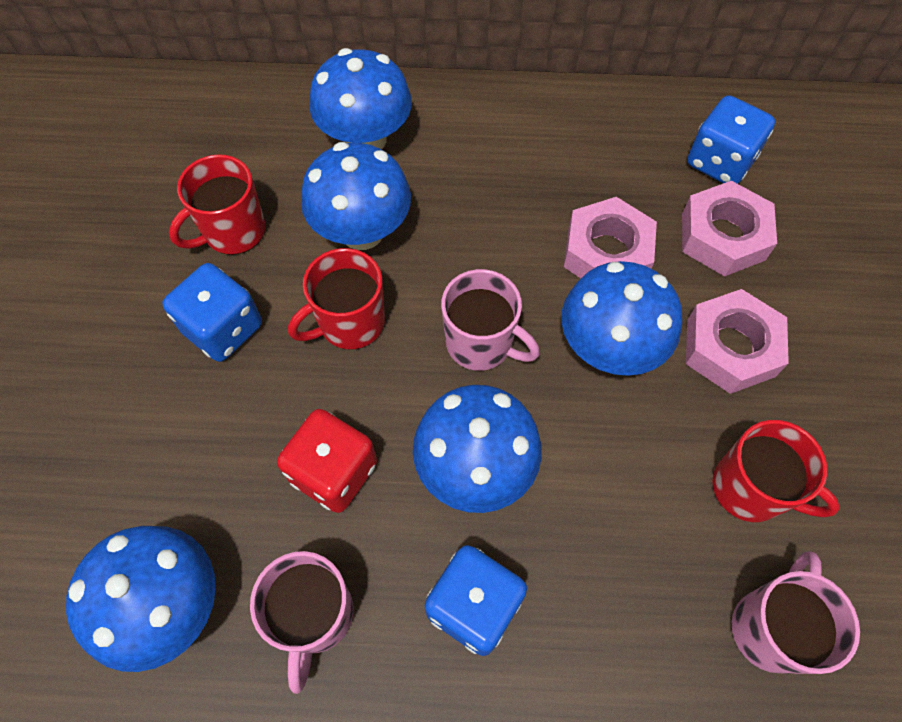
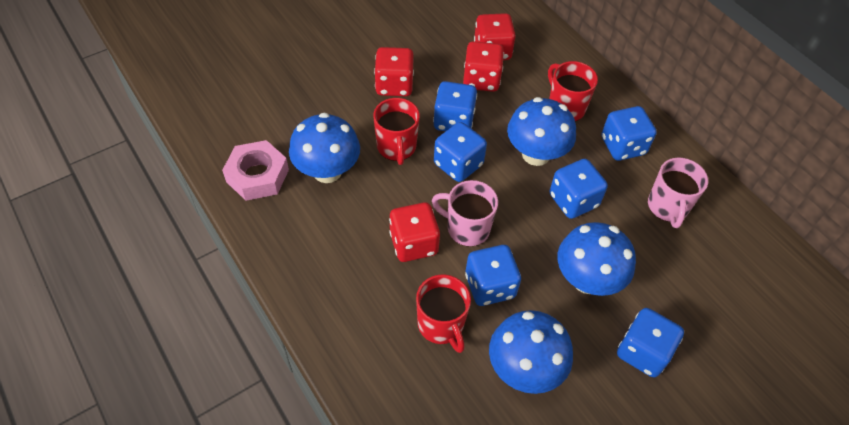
blue dice: [162,263,262,362] [425,545,527,656] [687,95,775,184] = 3 -> [433,81,477,131] [434,122,487,182] [465,245,521,306] [550,159,608,219] [601,106,657,161] [617,308,684,377] = 6
blue mushroom: [66,526,216,672] [301,142,411,250] [309,48,412,149] [413,385,542,513] [561,261,682,376] = 5 -> [289,113,360,183] [489,310,573,394] [507,97,576,166] [558,222,636,296] = 4
pink mug: [250,551,353,694] [441,269,540,371] [732,552,860,674] = 3 -> [432,180,498,247] [648,158,708,228] = 2
pink nut: [564,197,657,278] [682,181,777,276] [686,289,789,394] = 3 -> [222,140,289,201] = 1
red dice: [277,409,377,513] = 1 -> [374,47,414,96] [389,202,440,262] [463,41,504,92] [474,13,516,60] = 4

